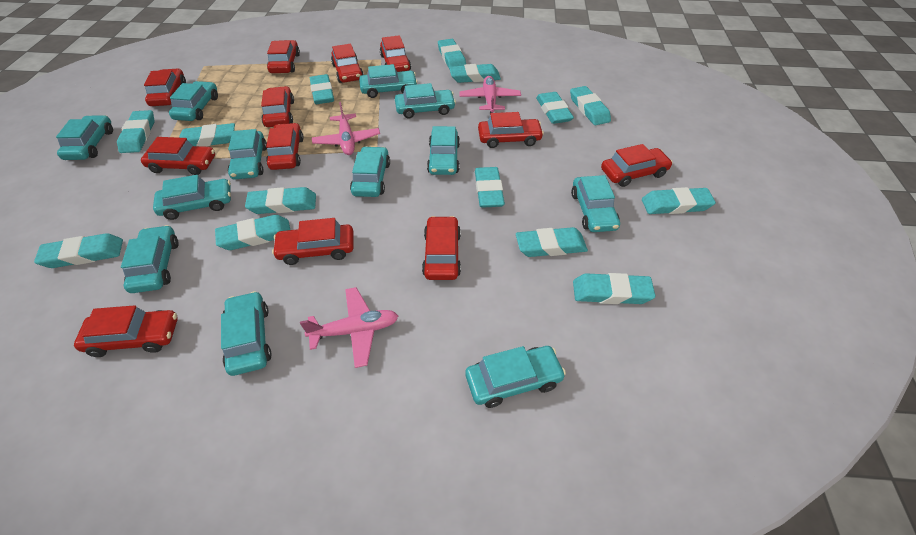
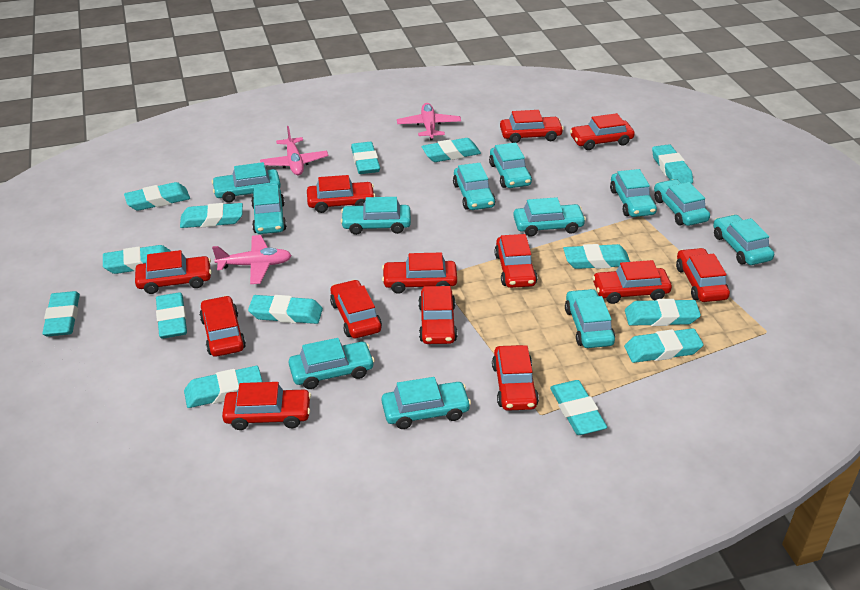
red car: [74,305,178,357] [141,137,215,175] [144,69,186,106] [261,86,294,127] [266,123,304,170] [267,40,300,73] [272,218,354,265] [331,44,364,83] [380,35,411,72] [422,216,461,280] [478,112,544,148] [601,144,673,187] = 12 -> [135,250,212,294] [199,296,246,357] [222,382,311,430] [307,175,375,213] [330,280,382,338] [382,253,457,294] [418,286,457,344] [492,345,539,411] [495,234,537,288] [500,110,564,143] [570,113,635,150] [592,260,672,304] [676,248,730,302] = 13

